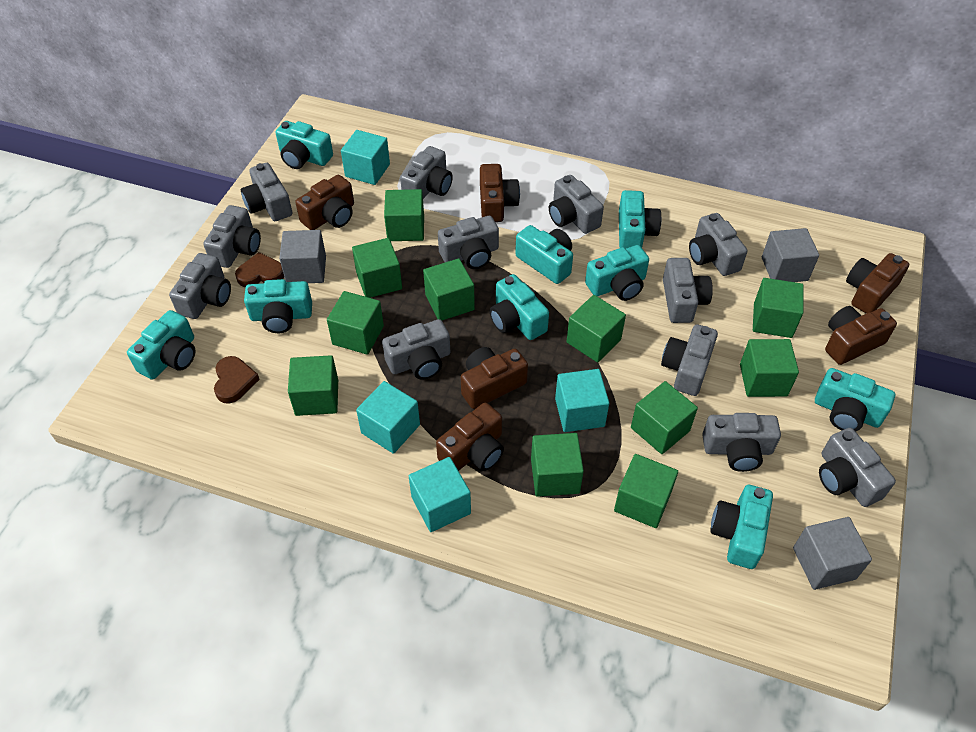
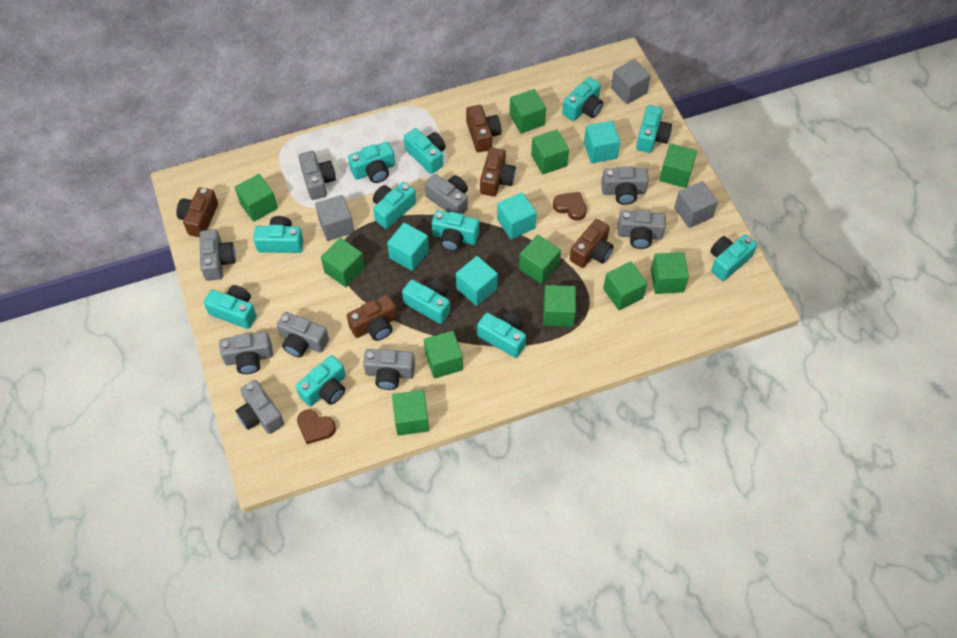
brown camera: [295,175,354,230] [436,403,504,471] [461,347,528,409] [480,164,520,222] [825,306,897,365] [846,253,909,314] = 6 -> [176,187,218,237] [347,295,397,341] [466,105,501,152] [480,147,516,197] [570,219,614,268] = 5
grey camera: [169,253,231,319] [203,205,261,268] [241,163,292,221] [382,319,450,380] [400,146,453,199] [438,216,499,269] [549,175,604,234] [661,324,718,396] [663,258,713,323] [689,213,747,276] [702,413,781,472] [819,428,896,507] = 12 -> [200,229,236,281] [219,331,273,374] [236,380,284,434] [277,312,329,357] [299,151,336,200] [363,349,415,390] [425,174,468,214] [601,166,649,205] [617,210,666,249] = 9
turquoise camera: [127,310,195,380] [244,279,312,333] [275,121,333,169] [490,274,549,340] [515,225,573,284] [585,245,649,301] [619,190,661,249] [710,485,773,569] [815,368,895,431] = 9 -> [204,285,256,329] [253,216,304,253] [296,355,346,406] [348,142,395,183] [373,182,416,229] [402,278,450,324] [404,128,446,174] [432,210,479,251] [477,311,526,358] [562,77,603,121] [636,105,672,153] [710,234,757,281] = 12

